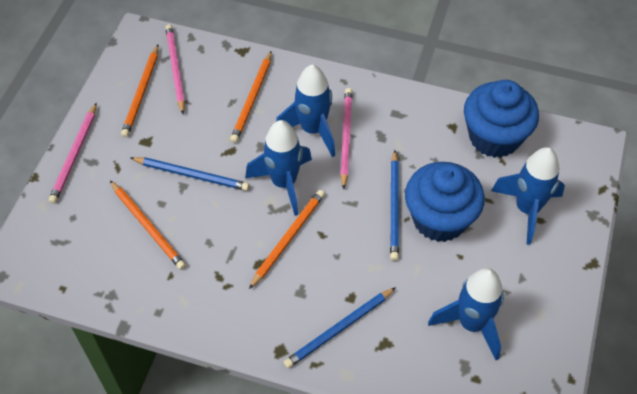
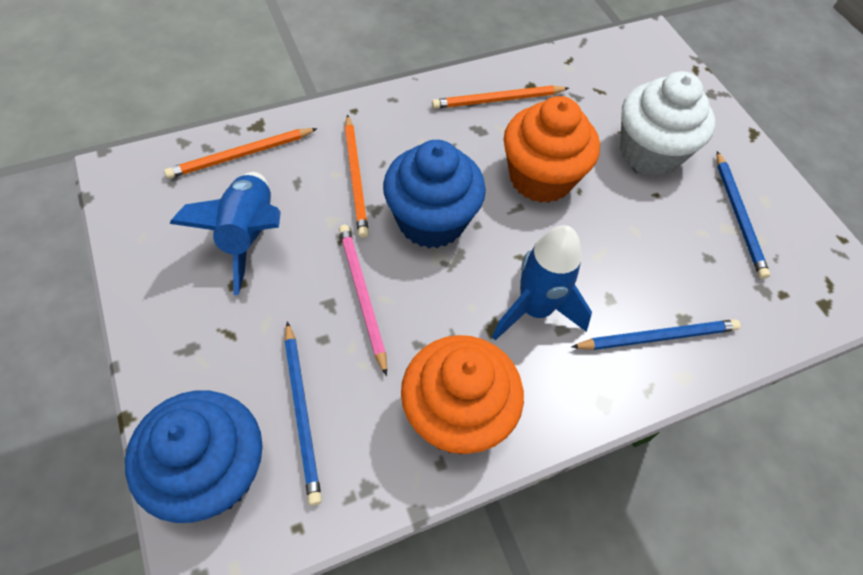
blue rocket: [245,120,312,216] [276,64,335,157] [428,268,504,360] [491,147,565,245] = 4 -> [169,172,281,295] [492,225,592,340] = 2
orange cupcake: none = 0 -> [401,335,524,454] [504,96,600,203] = 2
orange pencil: [110,181,186,270] [121,45,159,137] [230,51,272,143] [249,190,325,289] = 4 -> [164,128,318,179] [345,115,369,238] [432,86,569,109] = 3
pink pencil: [49,103,97,204] [165,24,185,114] [340,88,352,190] = 3 -> [339,225,387,376] = 1
white cupcake: none = 0 -> [620,71,715,176] = 1

